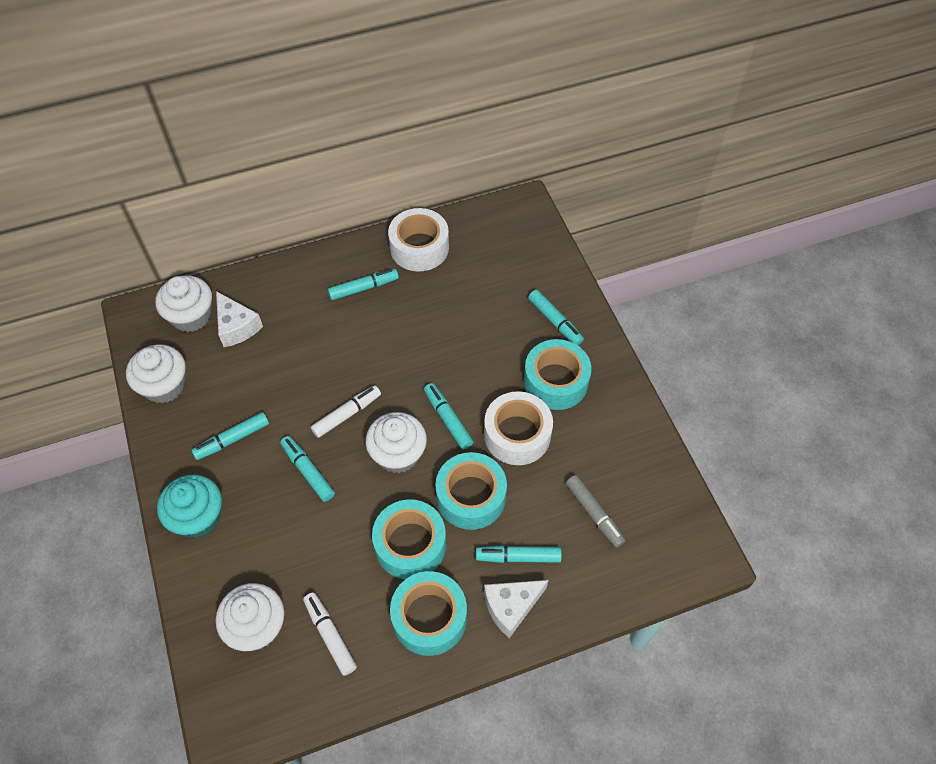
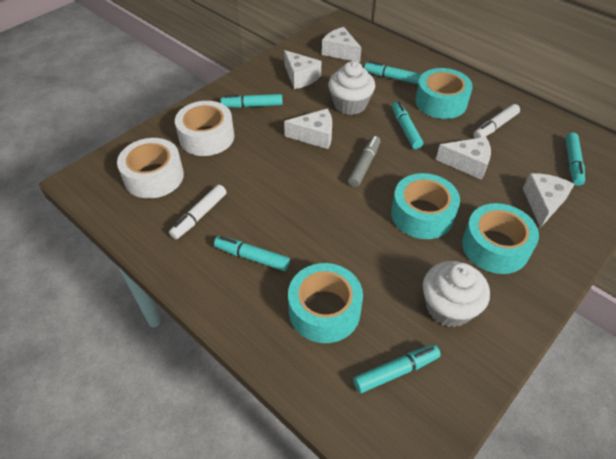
turquoise cupcake: [157,475,222,538] = 1 -> none = 0
white cheese: [216,291,263,347] [484,580,548,638] = 2 -> [284,50,321,89] [284,108,332,149] [322,27,362,62] [436,137,491,180] [523,173,575,228] = 5
white cupcake: [126,344,186,403] [155,276,212,332] [216,583,284,651] [366,412,427,473] = 4 -> [328,61,375,115] [423,261,490,327] = 2

